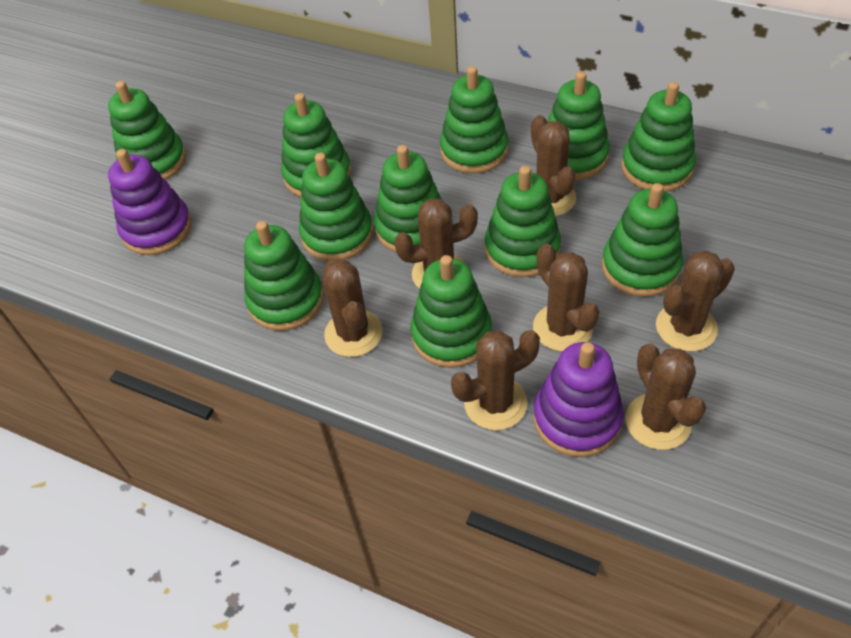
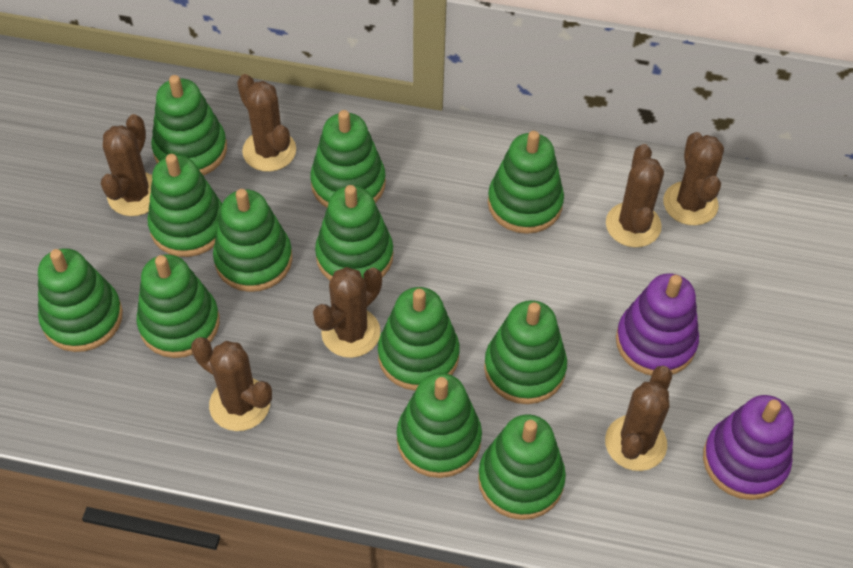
green stacking toy: [108,81,186,180] [244,221,324,331] [281,93,351,198] [299,153,373,261] [374,145,442,253] [410,255,492,368] [440,66,509,174] [485,166,561,278] [548,71,610,180] [602,183,683,297] [621,82,696,192] = 11 -> [38,248,123,352] [136,254,220,358] [147,154,222,257] [151,75,227,175] [213,189,292,292] [310,110,386,208] [315,185,393,280] [378,287,460,391] [397,373,482,478] [478,414,566,520] [484,300,567,404] [488,131,564,234] = 12

